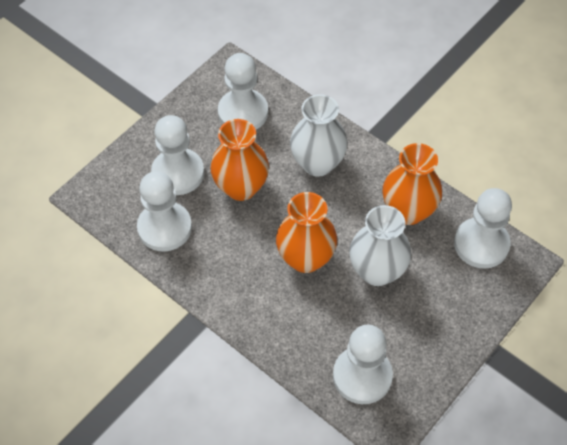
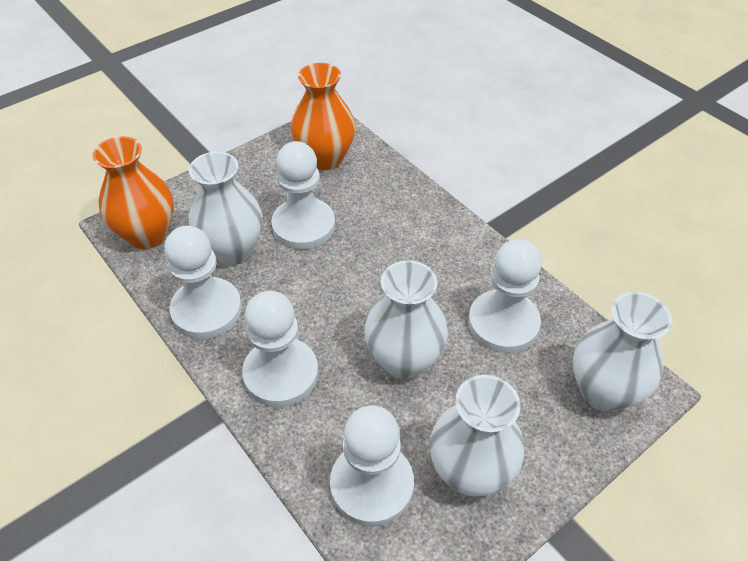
orange vase: [210,119,269,201] [276,192,337,273] [383,143,442,225] = 3 -> [93,136,174,249] [291,63,356,170] = 2
white vase: [290,94,348,177] [349,205,411,286] = 2 -> [189,152,263,265] [364,260,448,379] [429,375,524,496] [573,292,672,412] = 4

